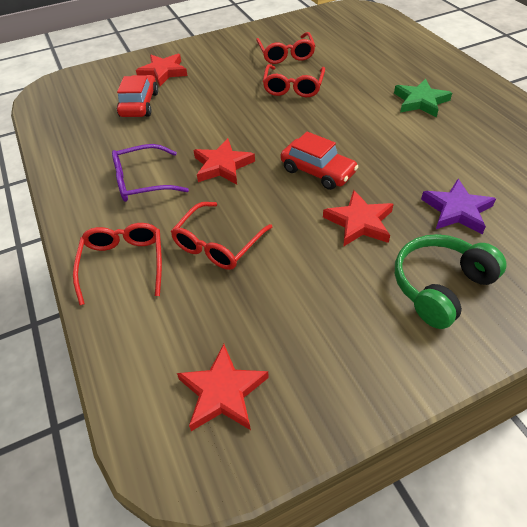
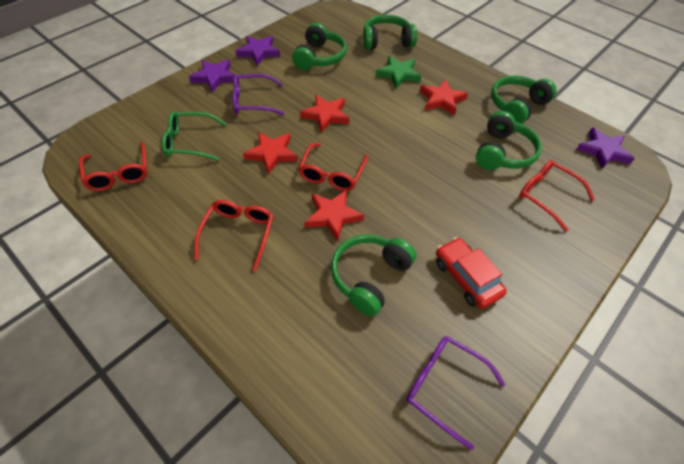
green glasses: none = 0 -> [162,112,226,161] = 1
green headphones: [395,234,506,329] = 1 -> [292,23,347,70] [331,234,416,316] [363,15,417,50] [476,111,542,170] [491,76,557,124] = 5
purple glasses: [112,144,189,202] = 1 -> [232,74,284,115] [406,336,505,450] = 2
purple star: [421,179,496,234] = 1 -> [189,59,235,93] [235,36,280,66] [576,127,635,169] = 3
red car: [117,75,158,117] [281,132,358,190] = 2 -> [436,237,507,309] = 1

